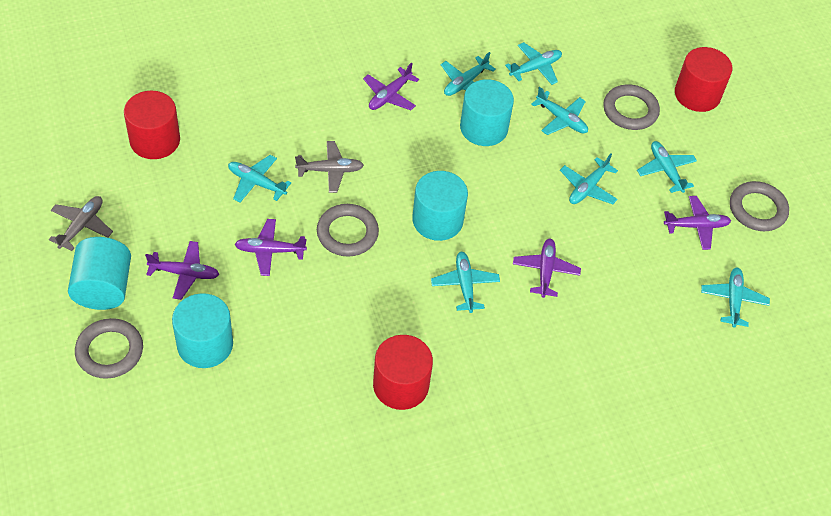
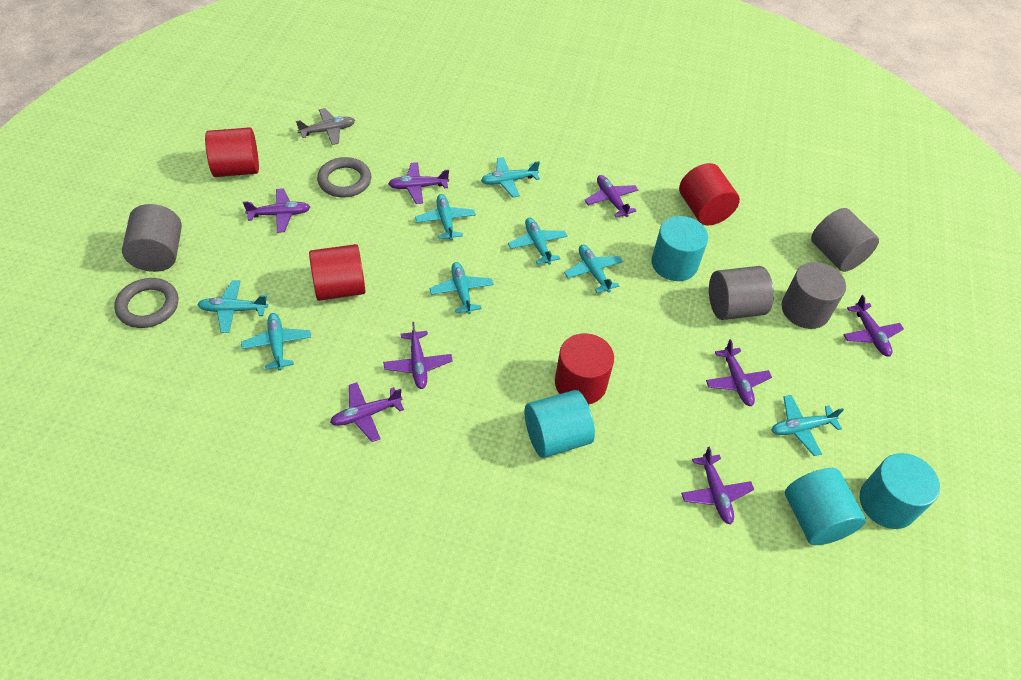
grey cylinder: none = 0 -> [122,204,182,272] [709,266,774,320] [781,262,846,329] [811,208,879,272] = 4
grey plane: [49,196,113,251] [295,141,364,193] = 2 -> [296,108,355,145] = 1
grey ring: [75,318,143,379] [317,204,379,257] [603,84,660,130] [730,181,789,231] = 4 -> [114,278,178,328] [317,157,371,198] = 2
purple plane: [145,241,219,300] [235,219,307,276] [363,62,419,110] [513,239,581,298] [664,196,731,250] = 5 -> [243,188,310,233] [330,382,404,442] [383,322,453,389] [388,162,449,204] [584,175,639,217] [681,447,754,525] [706,339,772,406] [843,295,904,357] = 8
red cylinder: [124,91,180,159] [373,335,433,410] [675,47,732,112] = 3 -> [205,127,259,177] [309,244,366,301] [555,333,614,404] [679,163,740,225] = 4

